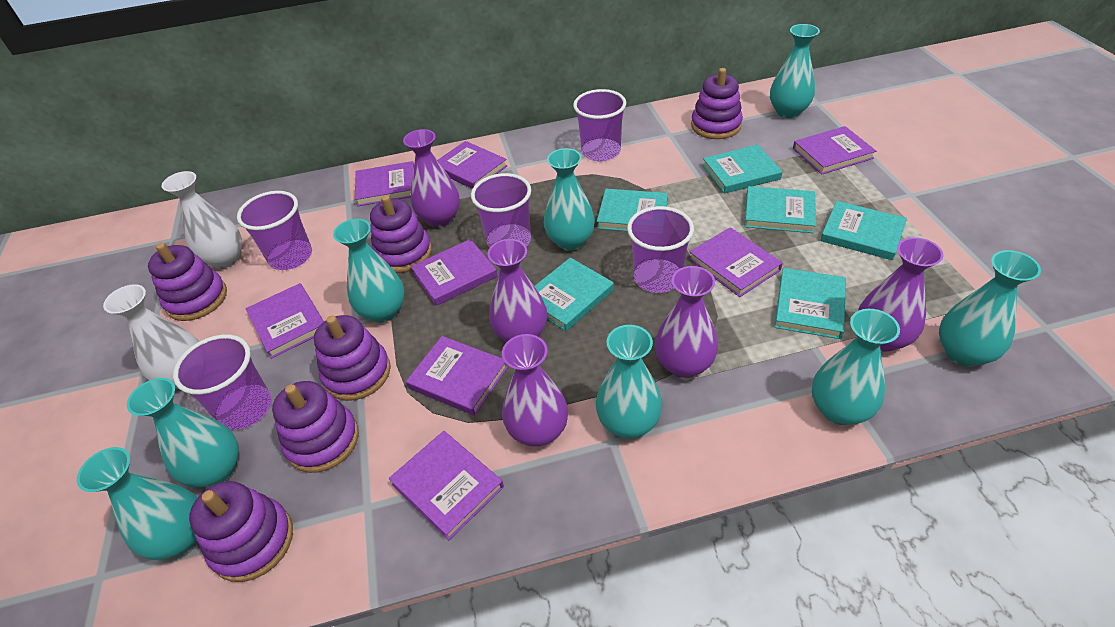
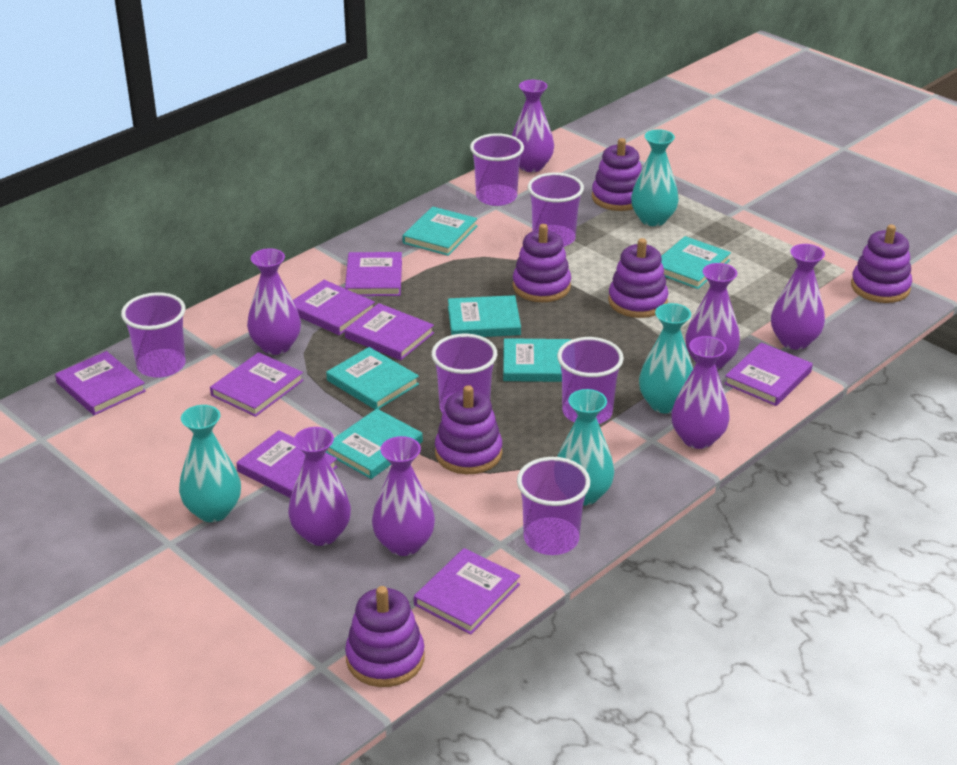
purple cup: [173,334,271,430] [237,191,312,270] [471,173,531,248] [573,89,626,161] [627,206,694,293] = 5 -> [121,292,186,378] [431,334,497,414] [470,133,524,206] [517,457,590,555] [528,172,584,247] [557,337,624,424] = 6
purple vase: [403,129,460,227] [488,239,547,342] [502,334,568,447] [655,266,718,378] [858,237,944,352] = 5 -> [247,248,301,355] [288,427,351,546] [372,436,435,556] [512,80,554,172] [671,336,730,449] [685,263,740,370] [771,244,825,350] = 7
turquoise vase: [77,447,198,560] [127,378,239,487] [333,219,405,323] [544,148,595,251] [596,325,662,438] [770,24,820,118] [812,309,900,425] [939,250,1041,367] = 8 -> [179,405,241,522] [557,389,614,506] [631,129,679,226] [639,303,693,414] = 4
white vase: [103,284,199,389] [162,171,242,269] = 2 -> none = 0

